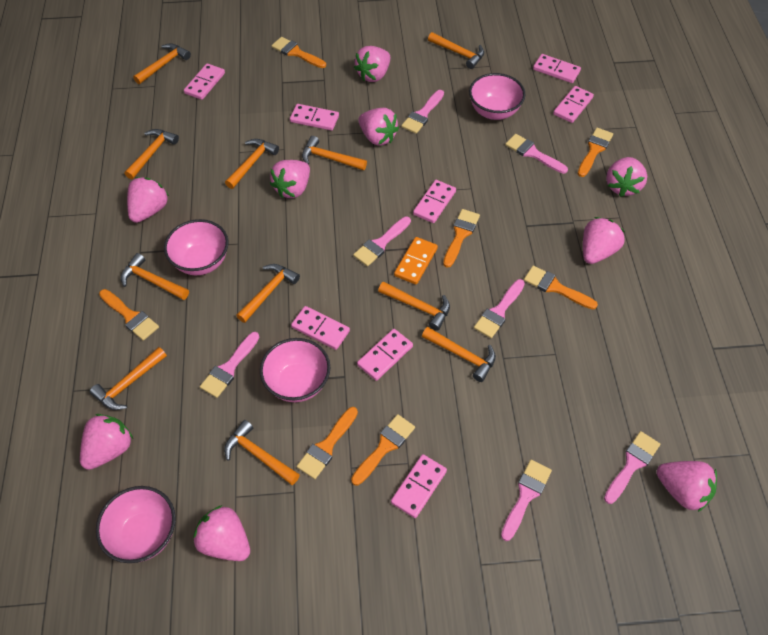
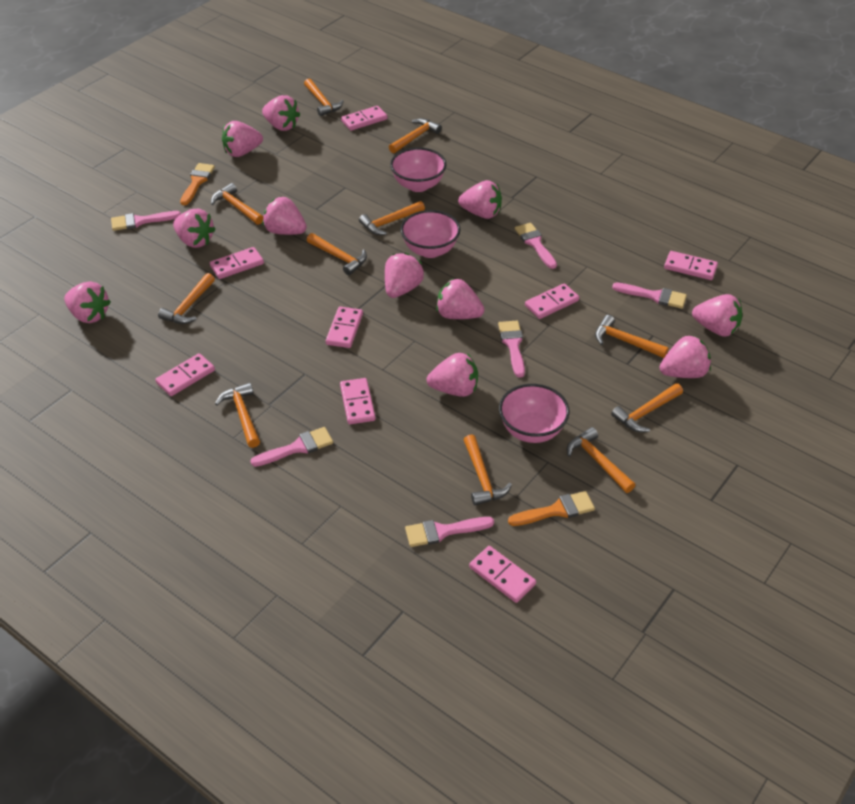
orange brush: [99,289,159,341] [272,37,326,68] [297,407,358,479] [351,414,415,485] [443,209,480,268] [524,266,598,309] [578,128,613,177] = 7 -> [180,163,215,205] [508,491,595,526] = 2
orange domino: [394,237,438,285] = 1 -> none = 0
pink bowl: [96,486,176,563] [164,219,229,275] [260,338,330,402] [469,73,525,120] = 4 -> [390,148,446,192] [400,210,460,258] [499,384,570,443] = 3
pink brush: [200,332,259,398] [353,217,411,266] [401,90,444,134] [474,279,525,338] [501,460,552,541] [505,134,568,174] [604,431,660,504] = 7 -> [111,211,181,231] [251,427,333,467] [405,517,494,547] [498,321,525,378] [515,223,557,269] [612,283,687,309] = 6
pink strawberry: [80,414,133,470] [127,177,169,223] [194,505,250,561] [270,160,310,198] [354,46,390,82] [358,108,399,146] [583,217,625,264] [606,157,647,197] [657,461,717,512] = 9 -> [64,281,111,323] [173,209,216,248] [222,121,263,157] [262,95,300,131] [263,196,307,235] [385,253,424,298] [427,353,478,397] [436,278,485,319] [458,180,502,219] [660,335,711,378] [692,294,742,337] = 11

